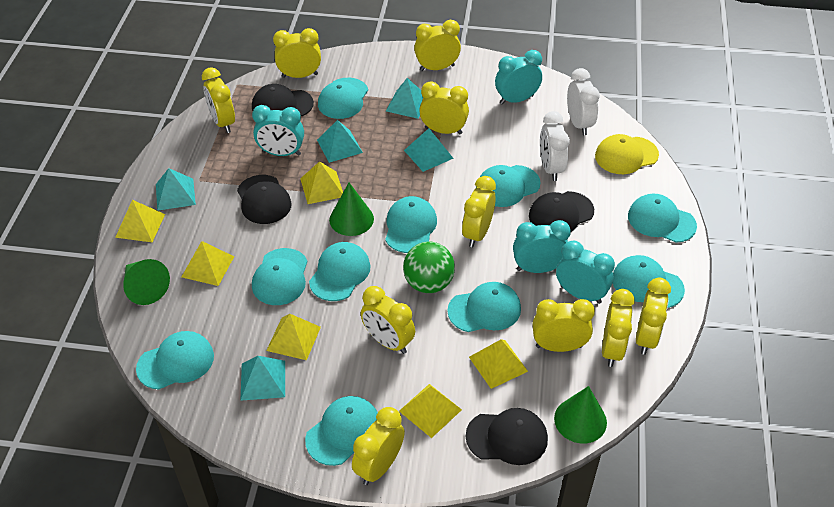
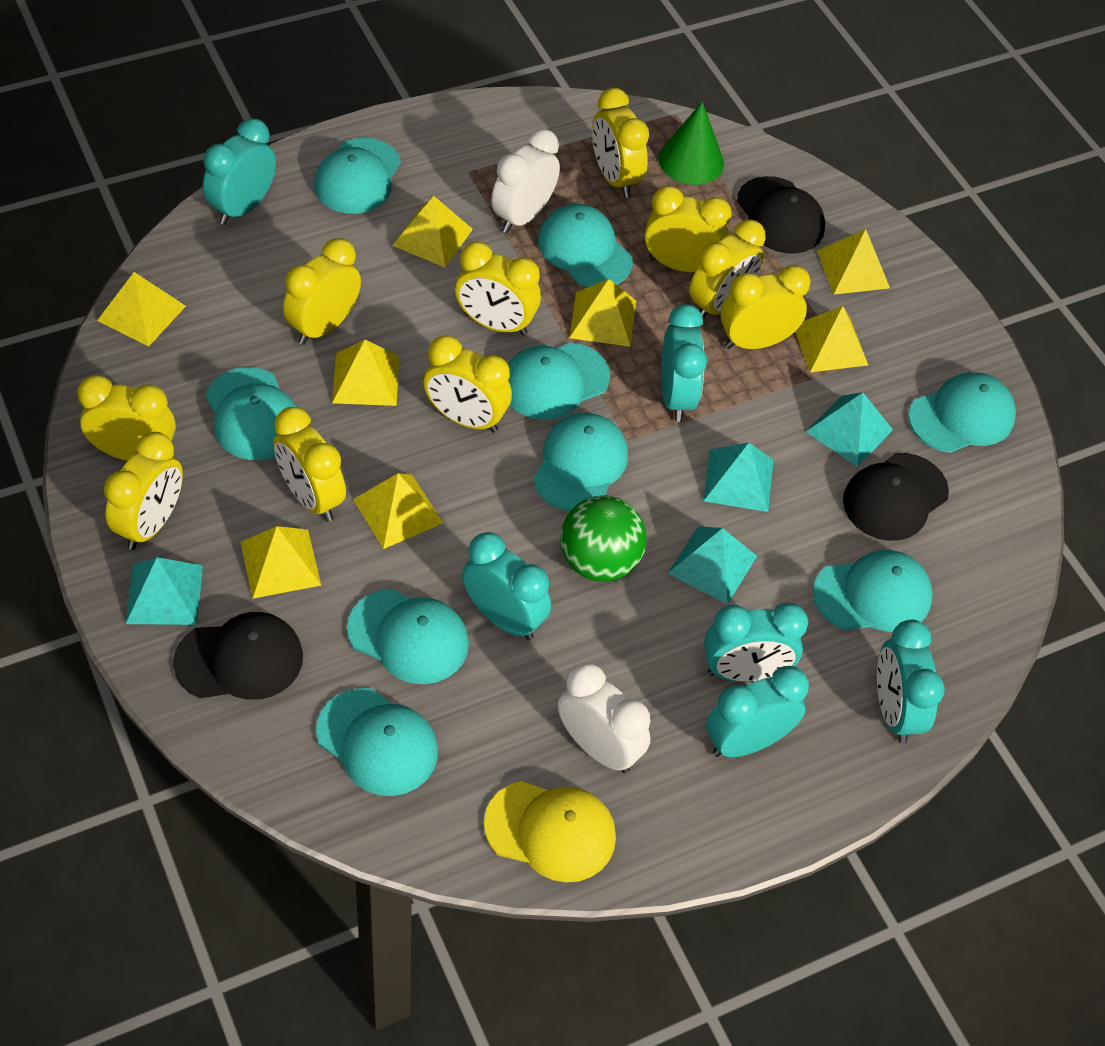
black cap: [237,175,292,224] [252,84,314,116] [466,408,548,465] [529,191,594,232] = 4 -> [173,612,303,700] [737,176,825,254] [843,453,949,541] = 3
green cone: [123,259,170,305] [329,183,374,236] [554,386,607,443] = 3 -> [658,102,724,185] = 1
turquoise cap: [136,331,214,390] [252,248,308,305] [305,396,378,466] [309,242,371,301] [318,78,368,119] [385,196,437,253] [447,282,521,332] [476,165,541,207] [613,255,685,308] [628,194,697,243] = 10 -> [206,367,296,460] [314,138,401,214] [316,688,438,796] [347,589,469,684] [508,343,610,420] [533,413,628,512] [538,204,633,288] [813,550,933,632] [908,373,1016,453] = 9
turquoise clock: [252,105,304,156] [495,50,542,105] [513,220,571,273] [556,240,615,304] = 4 -> [203,118,276,225] [462,532,551,640] [661,304,707,422] [704,603,808,682] [706,666,809,757] [877,619,945,744] = 6
turquoise pyramid: [156,168,196,211] [240,356,285,401] [317,120,363,163] [386,78,423,119] [404,128,454,172] = 5 -> [126,557,203,625] [668,526,757,604] [703,443,773,512] [806,392,893,467] = 4
yellow pyramid: [115,200,165,242] [182,241,234,286] [266,314,321,360] [300,161,343,204] [399,384,462,438] [469,339,528,389] = 6 -> [97,272,186,347] [240,526,321,599] [332,340,399,406] [353,473,443,549] [392,196,473,267] [569,279,636,347] [795,306,868,372] [817,229,890,295] = 8

